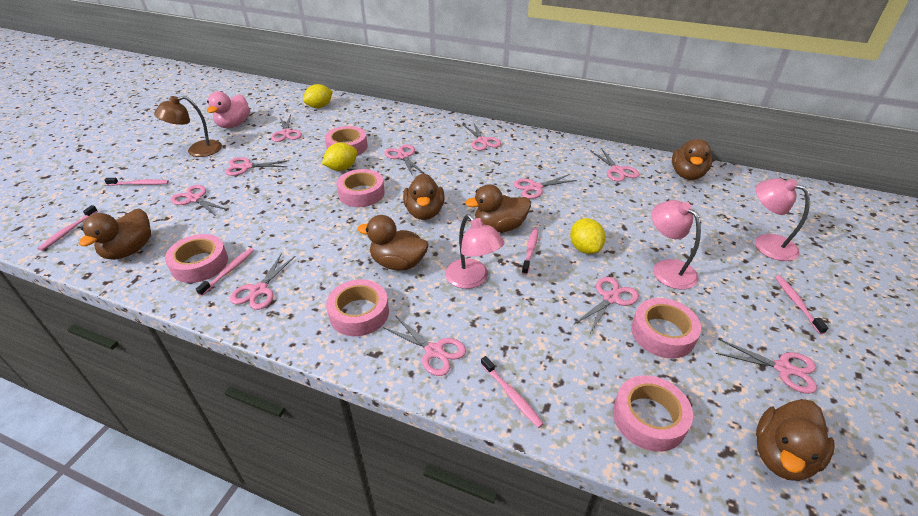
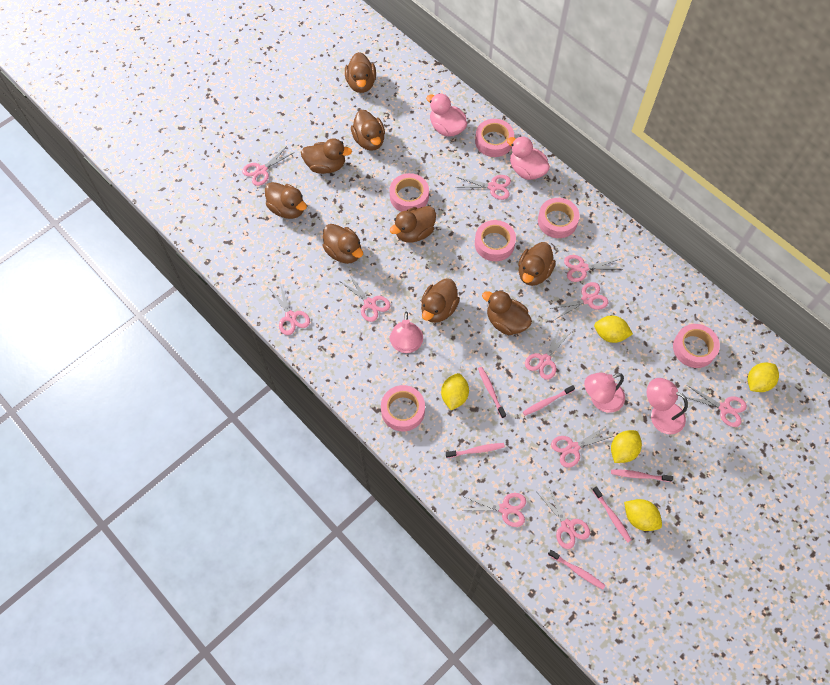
brown duck: [79,208,151,260] [357,215,428,271] [403,173,445,220] [465,184,531,232] [672,139,712,180] [756,399,835,481] = 6 -> [265,182,307,219] [301,138,352,174] [323,224,363,264] [345,52,376,93] [351,110,385,151] [390,206,436,243] [421,278,460,323] [482,290,532,335] [518,242,556,286] = 9
brown lamp: [154,96,222,157] = 1 -> none = 0
pink duck: [207,91,250,128] = 1 -> [426,93,467,137] [507,136,550,180] = 2
yellow lemon: [303,84,333,108] [322,143,357,171] [570,218,606,254] = 3 -> [441,373,469,410] [594,316,633,343] [611,430,642,463] [624,499,662,531] [748,363,779,392] = 5

